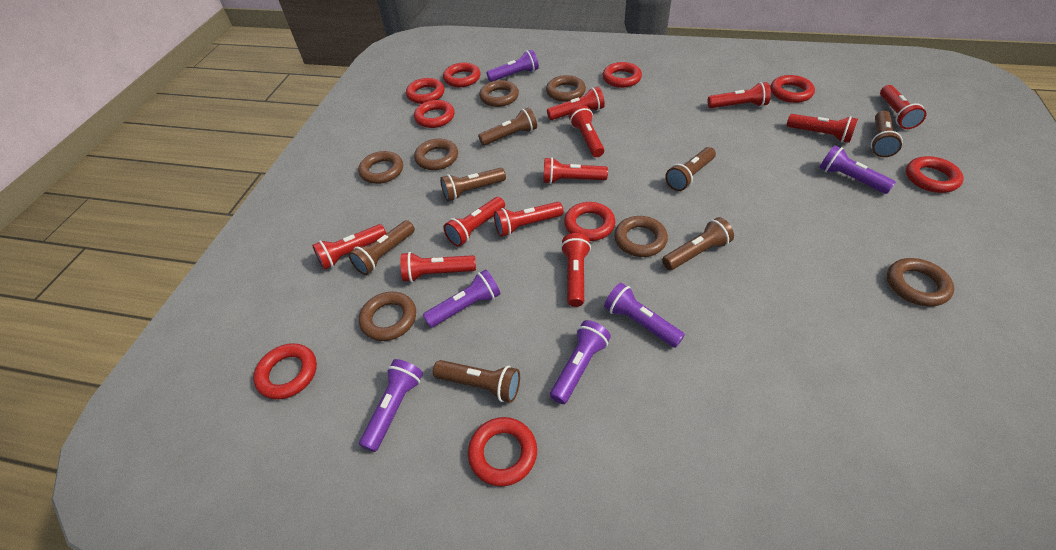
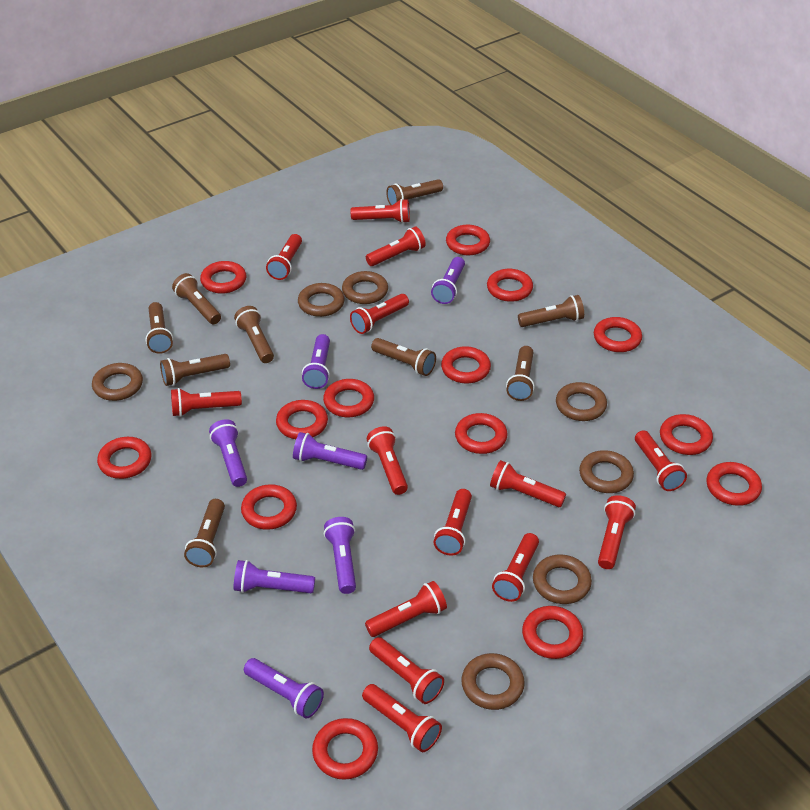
brown flashlight: [348,220,415,275] [433,360,520,403] [440,168,506,201] [478,107,537,146] [662,217,734,270] [665,147,716,191] [871,111,903,157] = 7 -> [145,302,173,354] [160,354,230,386] [172,273,221,324] [184,499,225,567] [234,306,274,363] [371,338,436,376] [386,179,443,205] [506,346,535,401] [518,295,584,327] = 9
purple flashlight: [359,359,423,452] [423,270,500,328] [486,50,539,82] [550,320,611,404] [604,283,685,348] [819,145,896,194] = 6 -> [209,419,247,487] [234,560,315,593] [244,658,324,719] [293,432,367,470] [302,334,330,389] [324,517,356,594] [431,257,465,304] = 7
red flashlight: [312,224,386,270] [400,252,476,282] [443,197,505,247] [494,202,564,237] [543,157,608,184] [547,87,605,120] [561,233,591,307] [569,105,604,157] [708,82,771,108] [786,114,858,143] [880,85,927,129] = 11 -> [171,388,242,417] [266,234,302,280] [350,199,410,223] [350,294,409,334] [362,684,442,752] [365,581,447,637] [366,227,426,266] [367,426,408,495] [369,637,444,704] [434,489,472,556] [490,460,566,507] [492,533,539,602] [598,495,636,569] [635,430,687,491] = 14
red ring: [253,343,317,400] [406,78,444,104] [414,100,454,128] [443,63,480,87] [468,417,537,486] [564,202,615,241] [603,62,642,88] [770,75,815,103] [906,156,964,193] = 9 -> [97,437,151,479] [200,261,246,294] [241,484,297,530] [276,400,328,439] [312,718,378,780] [323,379,374,417] [441,346,491,384] [446,225,490,255] [455,413,508,454] [487,269,533,302] [522,606,583,659] [594,317,642,352] [660,414,713,455] [706,462,762,506] = 14

